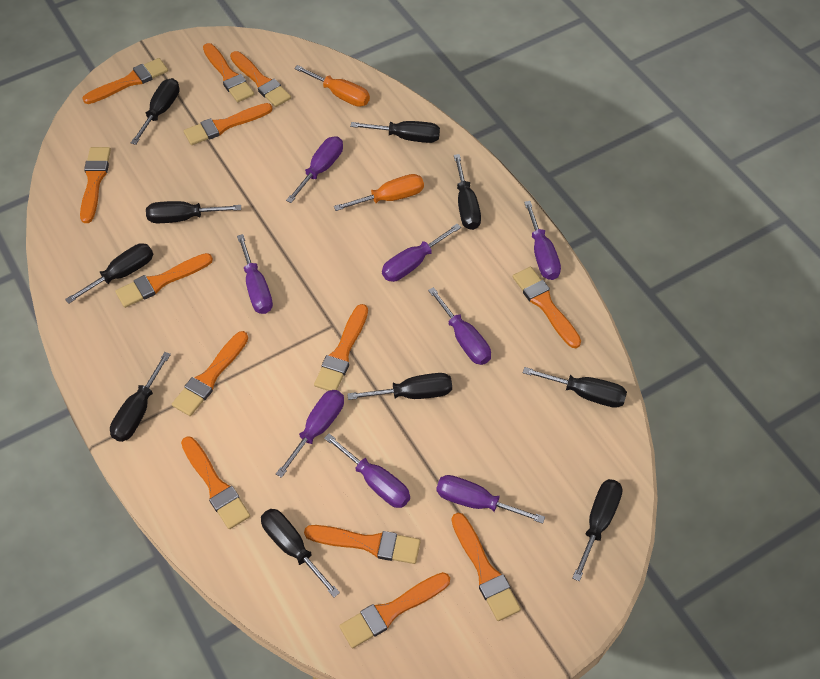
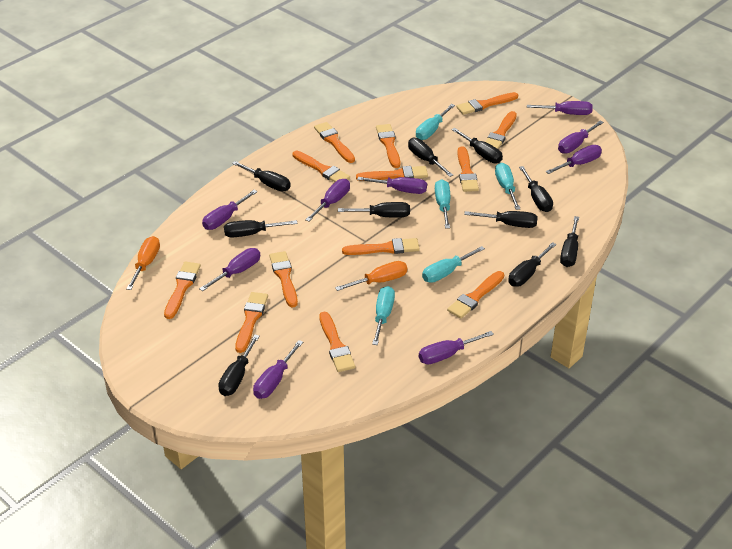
purple screwdriver: [237,234,273,314] [276,390,344,478] [286,136,343,203] [324,434,410,508] [382,224,461,282] [428,287,491,365] [436,475,545,524] [524,201,561,280] = 8 -> [199,248,260,291] [202,190,258,230] [253,340,303,399] [305,179,350,221] [357,177,427,194] [419,331,494,364] [527,101,593,115] [546,145,602,174] [558,120,604,154] = 9
turquoise screwdriver: none = 0 -> [372,286,395,345] [416,104,455,140] [422,246,485,283] [435,179,450,229] [495,163,520,210] = 5

